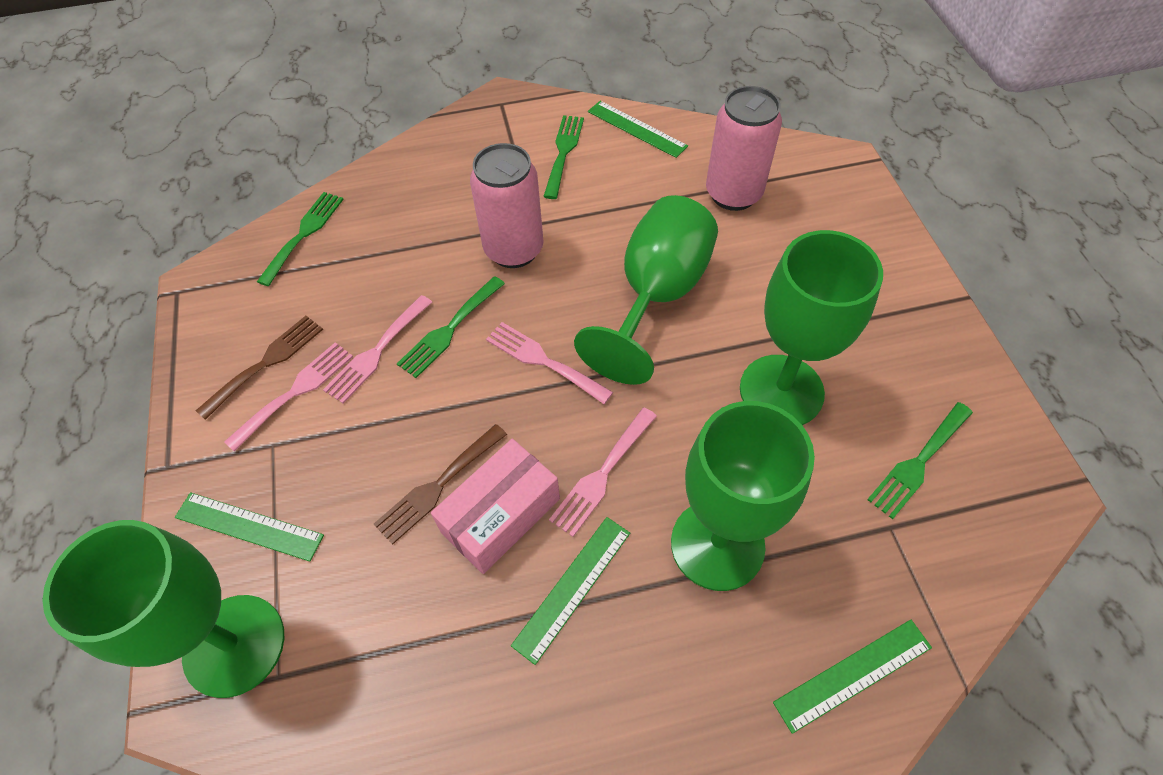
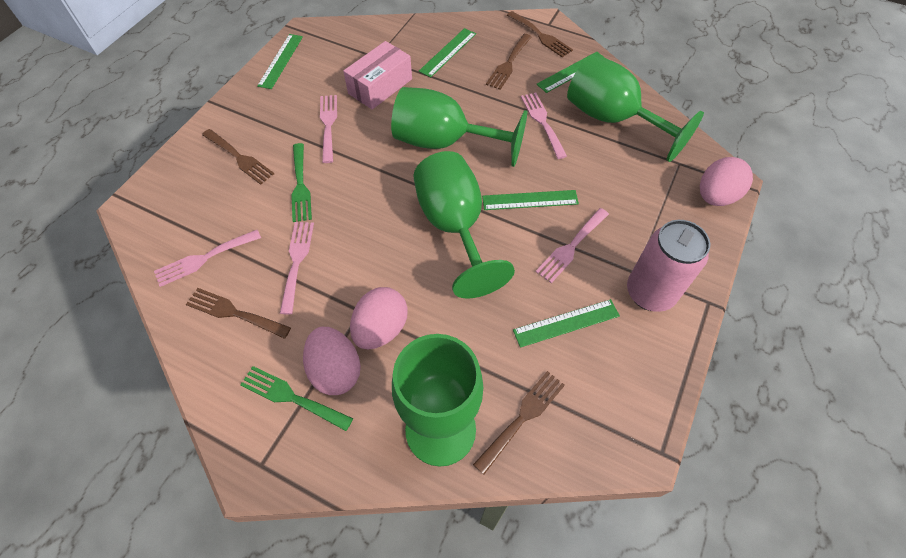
brown fork: [195,316,323,420] [374,424,507,545] = 2 -> [186,288,291,339] [202,129,274,185] [473,371,565,474] [486,34,532,90] [507,11,573,57] = 5
green fork: [257,192,344,286] [397,276,505,378] [543,115,584,199] [867,402,973,519] = 4 -> [240,366,353,431] [291,143,312,222] = 2
green ruler: [175,492,324,562] [511,517,630,665] [588,101,688,158] [773,620,932,734] = 4 -> [257,34,303,89] [419,28,476,77] [482,190,579,210] [513,299,620,348] [537,52,605,93] = 5
pink can: [470,143,544,268] [706,86,782,211] = 2 -> [627,220,711,312] = 1
pink egg: none = 0 -> [303,327,361,395] [350,287,408,349] [700,157,753,206] = 3
pink fork: [224,342,353,452] [323,295,432,404] [486,322,613,404] [549,408,657,537] = 4 -> [154,230,261,287] [280,222,314,314] [320,95,337,163] [521,92,567,159] [536,208,609,283] = 5

